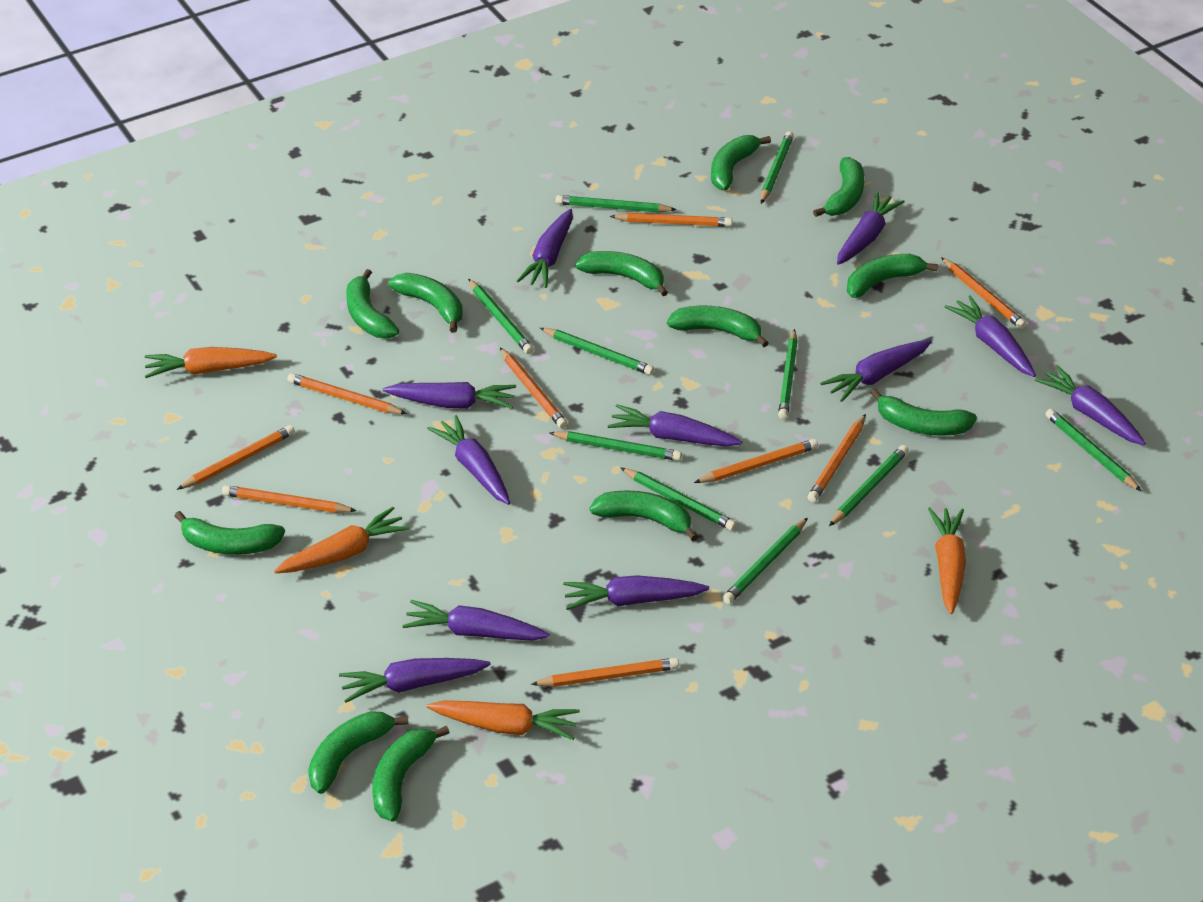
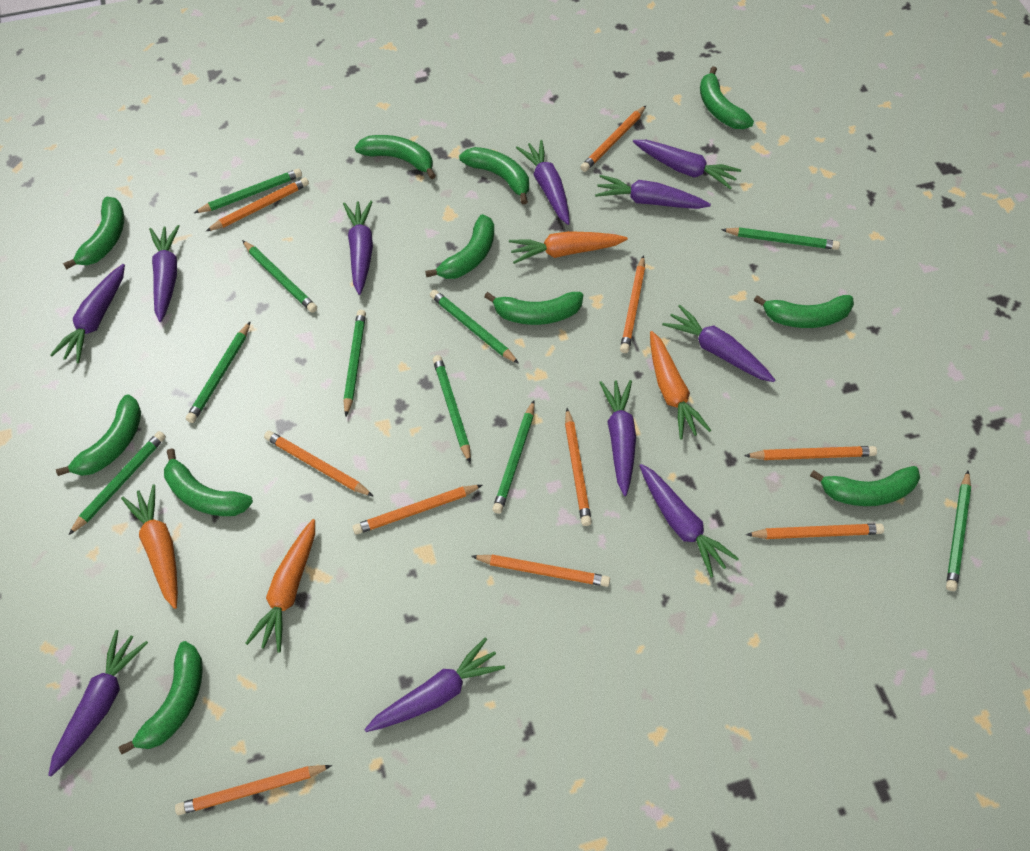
green banana: [175,511,285,555] [308,711,409,794] [346,269,399,338] [372,726,450,822] [388,273,463,333] [575,251,668,296] [590,490,698,541] [667,306,769,347] [711,135,771,190] [813,157,865,217] [847,254,938,298] [871,389,977,436] = 12 -> [56,394,141,476] [63,196,124,270] [118,641,203,754] [164,448,253,516] [355,135,436,179] [425,214,494,279] [459,147,529,204] [484,292,583,325] [700,66,754,129] [754,295,854,328] [810,466,920,506] = 11
orange pencil: [177,425,295,490] [222,485,357,513] [287,373,407,414] [500,348,568,429] [531,658,679,687] [610,213,732,227] [694,439,818,483] [808,414,866,502] [941,257,1027,329] = 9 -> [175,765,332,815] [206,177,309,231] [264,431,374,497] [352,485,483,535] [471,555,610,587] [565,408,592,526] [581,106,646,172] [620,255,645,353] [744,446,877,460] [746,524,884,539] = 10

